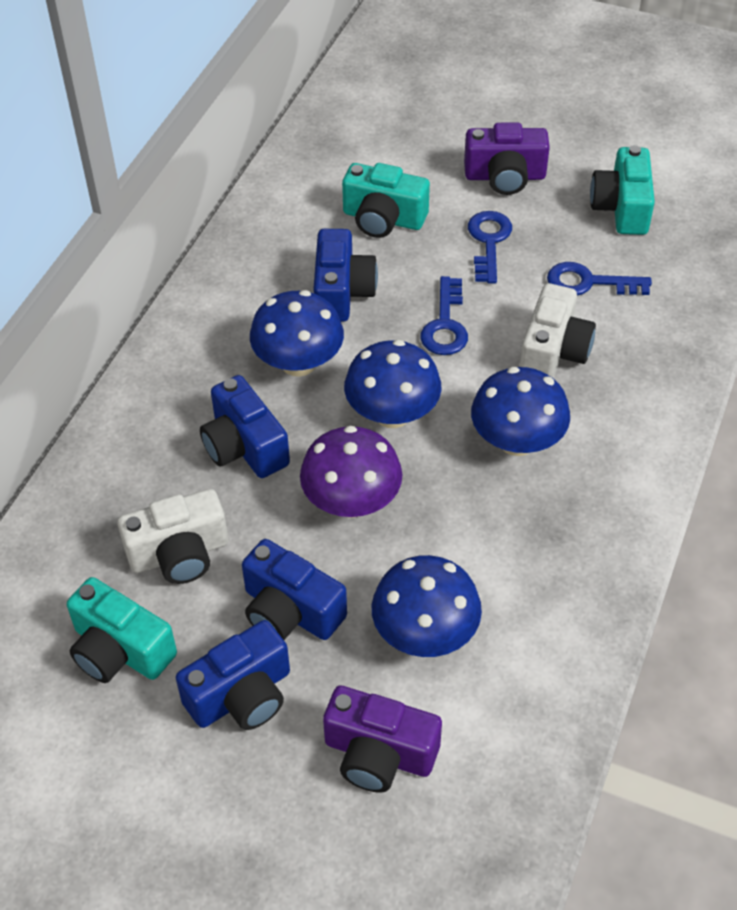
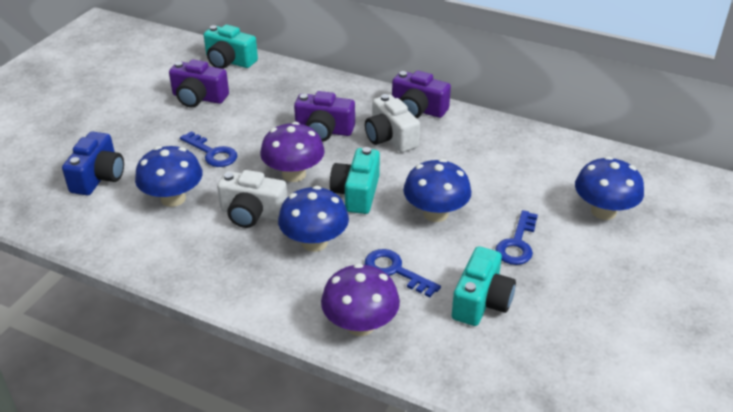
blue camera: [176,620,290,730] [200,375,290,478] [242,539,347,640] [313,229,378,322] = 4 -> [62,132,124,195] = 1
purple camera: [323,686,442,792] [464,123,550,195] = 2 -> [169,59,229,108] [294,91,355,142] [392,71,451,118] = 3
purple mushroom: [300,426,402,518] = 1 -> [260,122,325,182] [321,263,400,336] = 2

